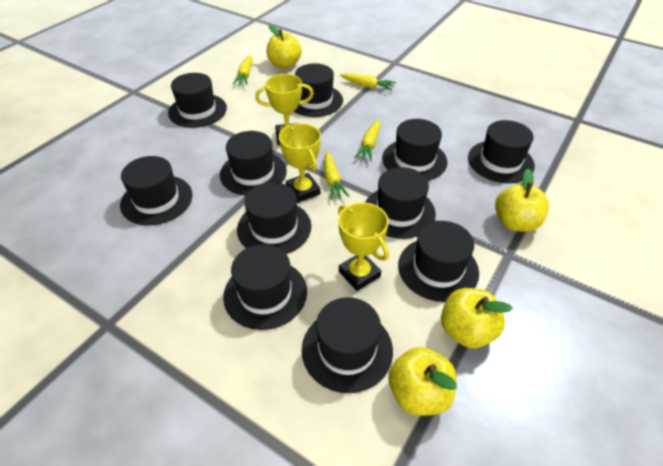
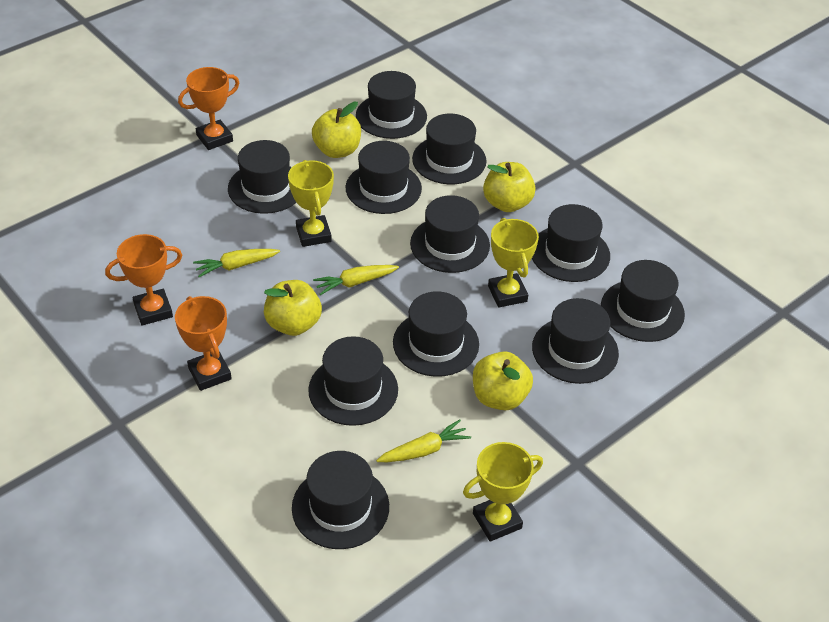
orange trophy: none = 0 -> [105,234,182,326] [175,296,232,391] [178,67,239,150] = 3
yellow carrot: [233,55,253,85] [324,151,350,200] [340,73,396,90] [354,120,380,161] = 4 -> [193,249,280,277] [313,265,399,295] [376,419,471,462] = 3

